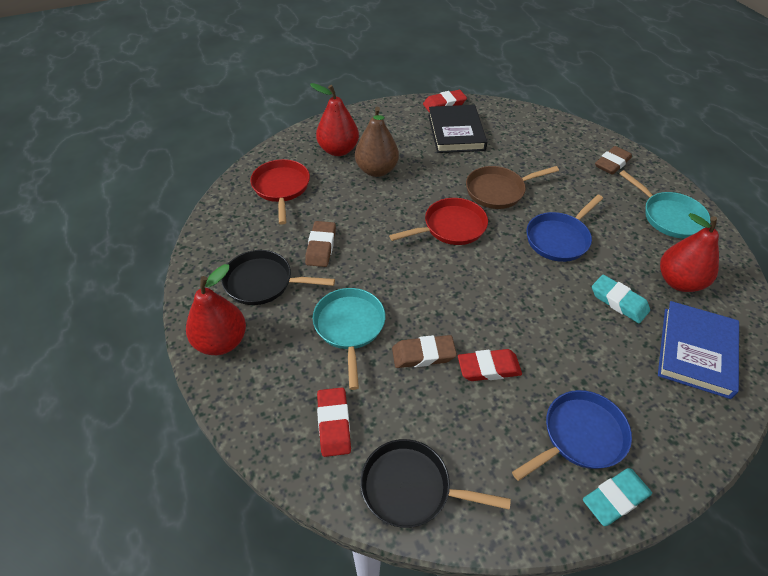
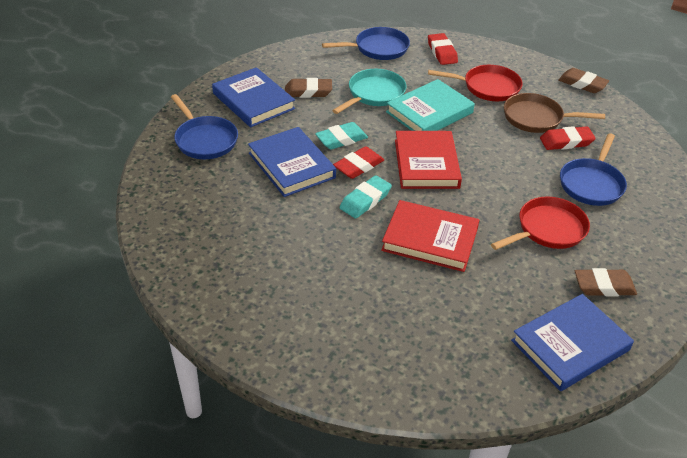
black book: [428,105,487,153] = 1 -> none = 0
black pan: [221,250,335,305] [360,439,511,528] = 2 -> none = 0
blue book: [658,301,739,399] = 1 -> [212,67,295,127] [248,127,336,197] [511,294,634,391] = 3
blue pan: [512,390,632,481] [526,195,603,262] = 2 -> [171,94,238,159] [322,27,410,60] [560,133,627,206] = 3
brown pear: [355,107,399,177] = 1 -> none = 0
red book: none = 0 -> [381,200,479,272] [395,131,462,189] = 2
red pear: [186,264,246,355] [310,83,359,156] [660,213,719,292] = 3 -> none = 0
turquoise book: none = 0 -> [386,79,475,131] = 1
turquoise pan: [313,288,385,390] [619,170,711,238] = 2 -> [332,69,407,114] = 1

